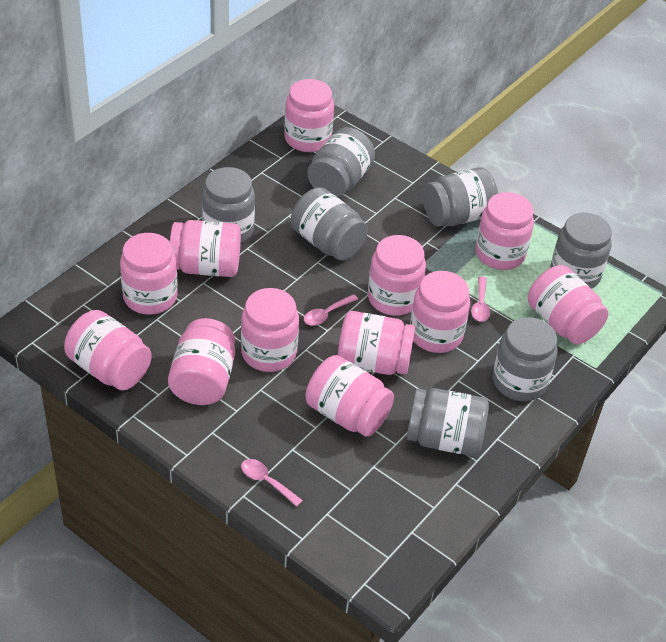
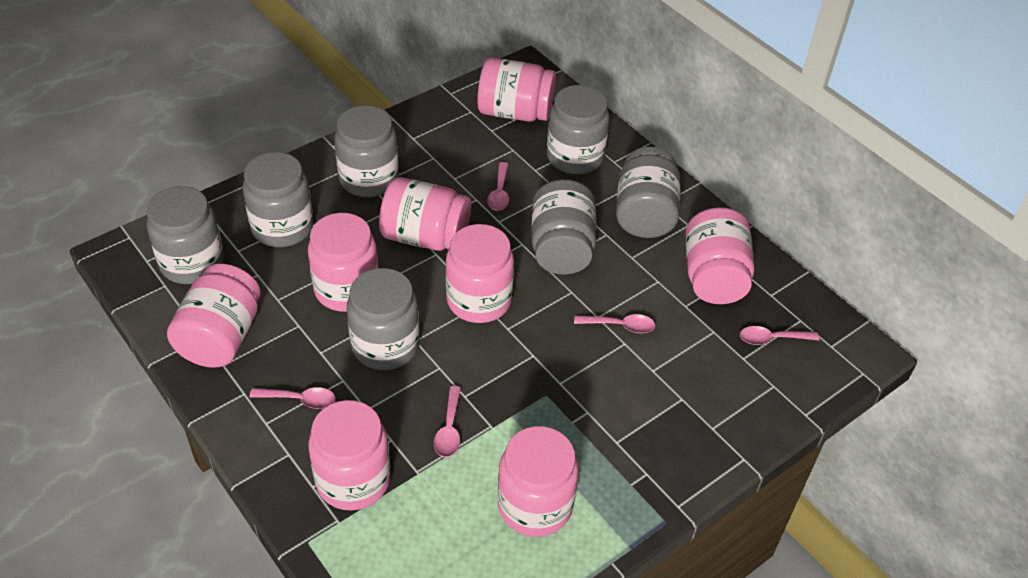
pink jar: [64,310,152,391] [120,233,178,315] [168,318,235,405] [170,220,241,277] [241,288,299,372] [284,79,334,152] [305,355,394,437] [338,311,415,375] [368,235,426,316] [410,271,470,353] [475,192,534,270] [528,265,609,344] = 12 -> [167,264,261,368] [308,213,379,312] [308,400,391,511] [379,177,471,251] [445,224,514,323] [477,58,556,122] [498,426,579,537] [686,207,754,304] = 8
pink spoon: [241,459,303,507] [304,294,358,326] [471,276,490,322] = 3 -> [249,387,336,409] [434,386,461,457] [487,162,509,211] [574,314,655,333] [740,326,819,345] = 5

